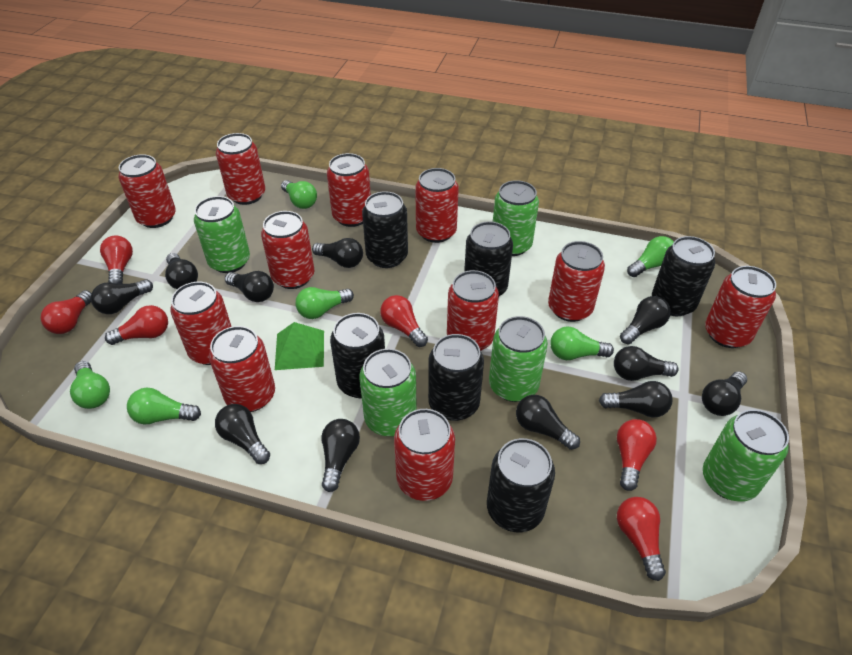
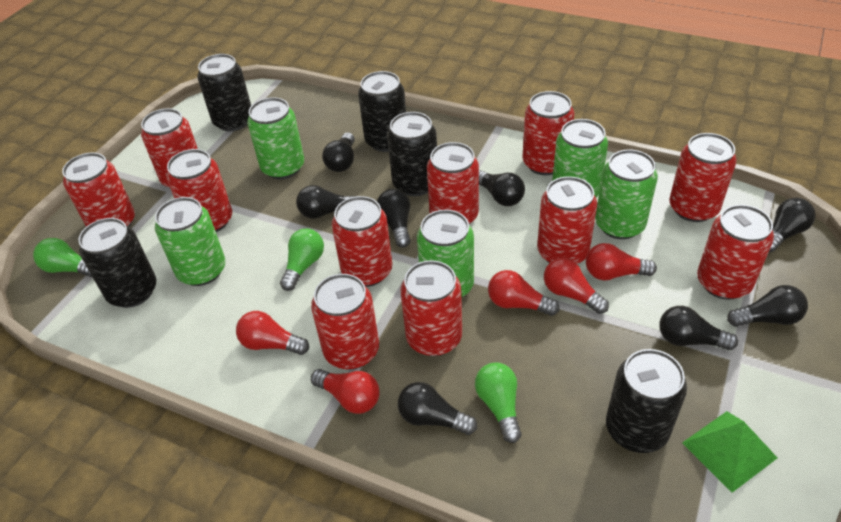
black can: [330,313,385,398] [362,191,408,268] [428,334,484,421] [464,221,513,296] [487,438,555,532] [652,236,715,316] = 6 -> [78,218,156,308] [197,54,251,131] [358,71,406,152] [387,112,437,196] [606,349,687,453] = 5
black light bulb: [91,279,153,314] [165,253,198,289] [215,404,270,464] [225,271,274,302] [312,238,363,268] [322,419,360,492] [516,395,580,450] [599,381,672,418] [614,346,679,381] [620,296,671,344] [702,371,747,416] = 11 -> [296,185,355,219] [322,132,355,172] [377,189,411,248] [398,382,477,435] [479,170,525,206] [659,306,738,350] [727,285,808,327] [769,198,816,252] = 8
green light bulb: [70,361,110,409] [127,388,201,424] [281,180,317,209] [296,287,354,319] [550,326,614,360] [627,236,674,277] = 6 -> [33,238,92,277] [280,228,324,291] [475,362,522,443] = 3
red light bulb: [41,290,92,334] [100,236,133,284] [105,305,168,345] [380,295,428,347] [617,419,657,491] [617,497,666,581] = 6 -> [236,311,309,355] [311,369,380,414] [488,270,559,316] [544,258,609,314] [586,243,657,281] = 5

